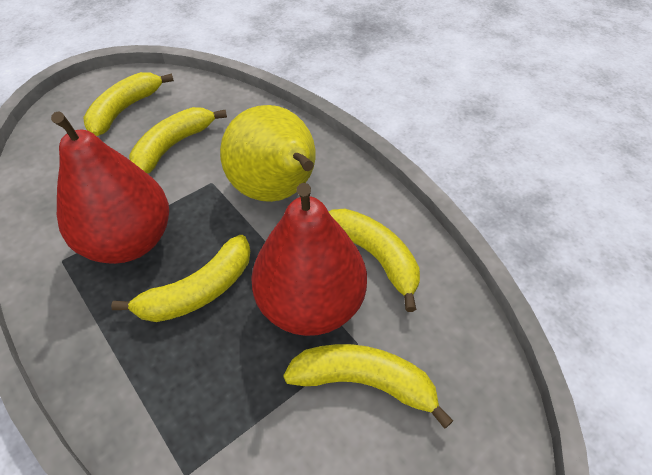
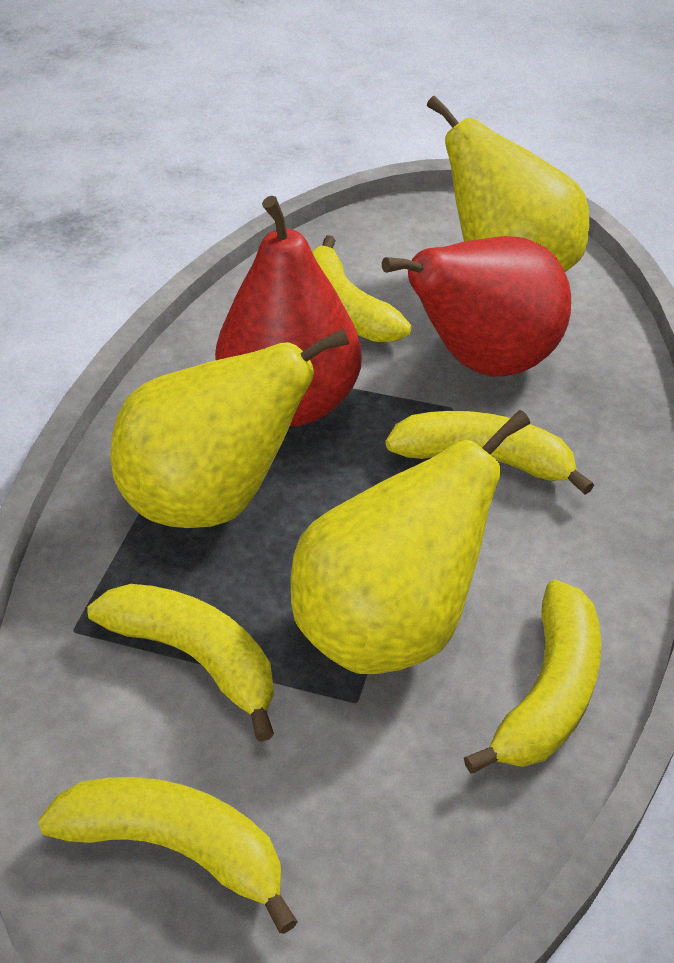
yellow pear: [220,105,315,202] = 1 -> [110,329,349,528] [291,410,530,674] [427,96,589,272] = 3

